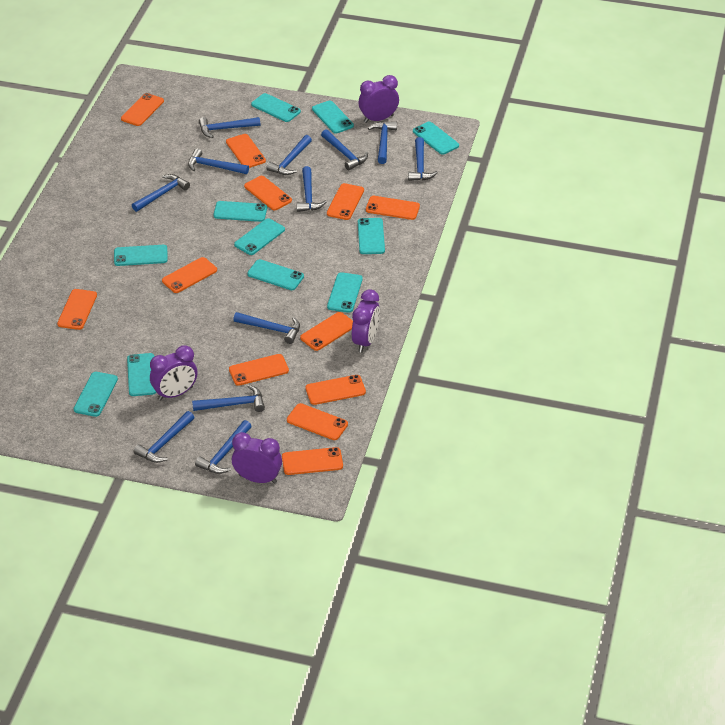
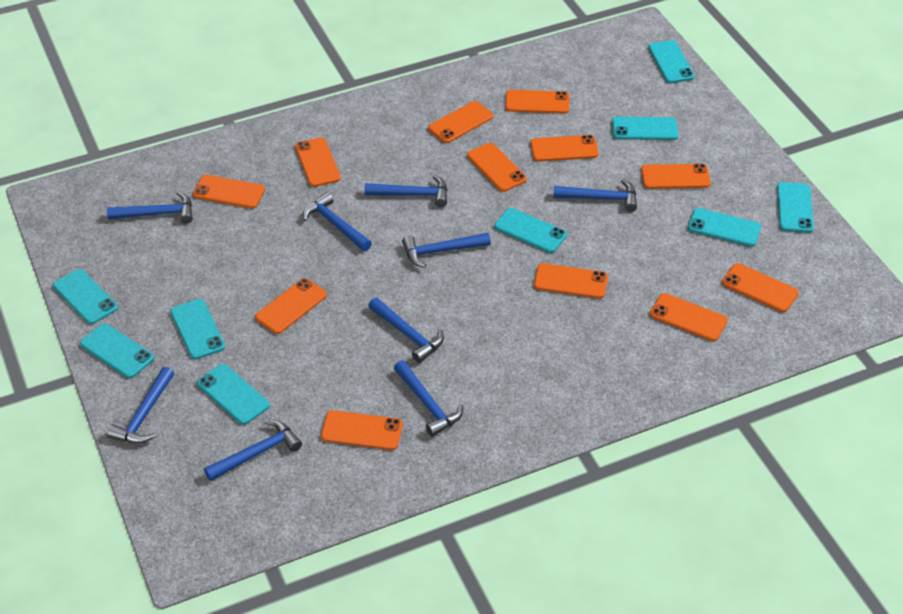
blue hammer: [132,174,190,212] [133,411,195,463] [188,148,249,174] [192,385,265,412] [195,420,252,474] [199,117,260,138] [233,312,300,344] [266,135,312,175] [296,166,326,212] [321,129,368,171] [368,122,397,164] [408,137,438,181] = 12 -> [107,192,193,224] [107,367,174,444] [204,420,302,481] [303,192,372,251] [364,175,447,207] [368,297,444,363] [394,360,463,437] [402,233,491,268] [553,179,637,212] = 9
purple clock: [150,345,197,401] [232,432,282,484] [352,289,380,352] [359,75,399,123] = 4 -> none = 0
turquoise phone: [74,372,118,417] [114,245,168,266] [127,353,156,396] [213,201,267,222] [234,219,285,255] [247,259,304,290] [251,93,301,122] [312,101,354,134] [327,272,363,313] [358,218,385,254] [413,121,459,155] = 11 -> [53,269,118,324] [80,323,154,378] [170,299,225,359] [197,364,270,425] [494,208,567,253] [612,117,678,140] [648,40,695,83] [688,208,761,247] [777,182,814,233] = 9

